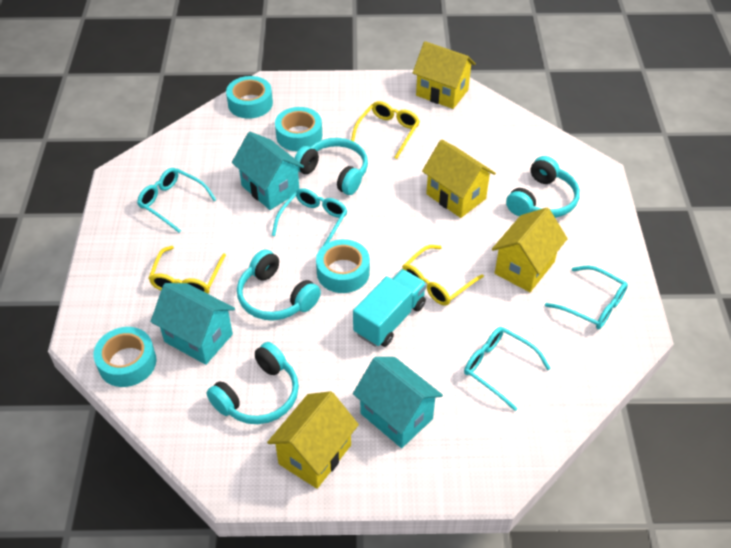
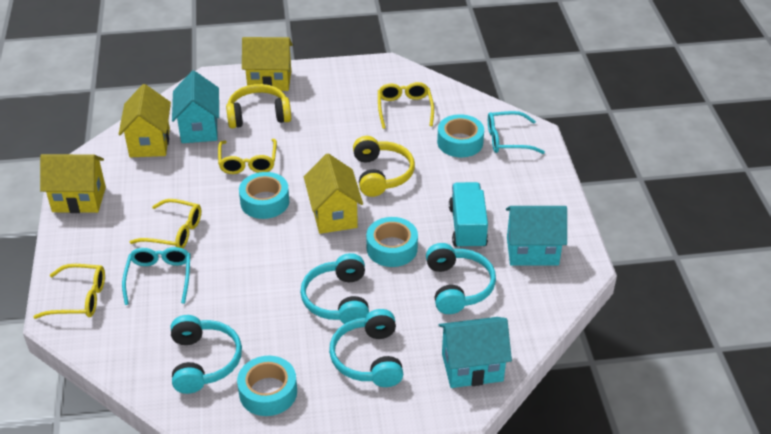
turquoise glasses: [137,168,216,233] [272,188,348,247] [464,327,551,411] [545,266,628,329] = 4 -> [122,247,191,305] [488,111,545,154] = 2
yellow glasses: [148,246,226,294] [351,101,420,159] [402,245,484,306] = 3 -> [33,264,105,319] [130,199,201,248] [218,139,277,174] [378,82,434,129] = 4
yellow headphones: none = 0 -> [226,84,291,128] [353,136,415,197] = 2

